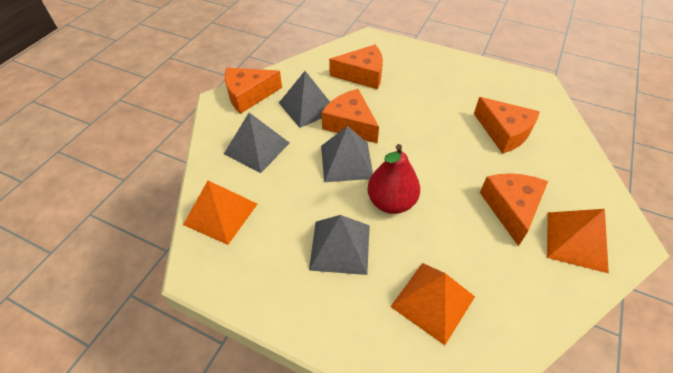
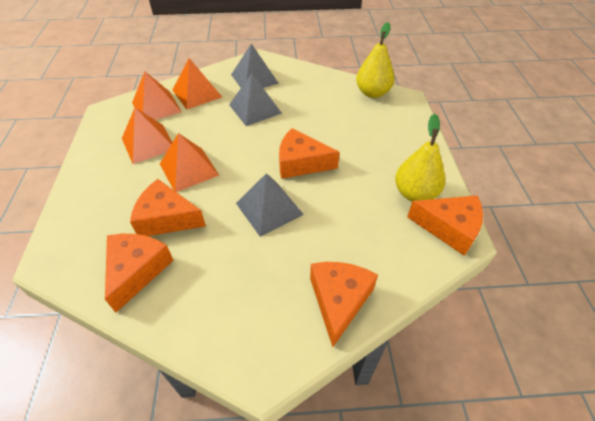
grey pyramid: [224,113,289,173] [279,71,330,128] [309,215,370,275] [321,126,373,182] = 4 -> [229,73,282,126] [231,44,279,88] [236,173,304,237] = 3
orange pyramid: [183,181,257,245] [390,263,475,345] [547,209,609,273] = 3 -> [122,108,173,164] [132,72,182,120] [160,133,219,192] [172,58,222,110] = 4
red pear: [367,144,420,214] = 1 -> none = 0
yellow pear: none = 0 -> [356,22,394,98] [395,114,445,201] = 2

